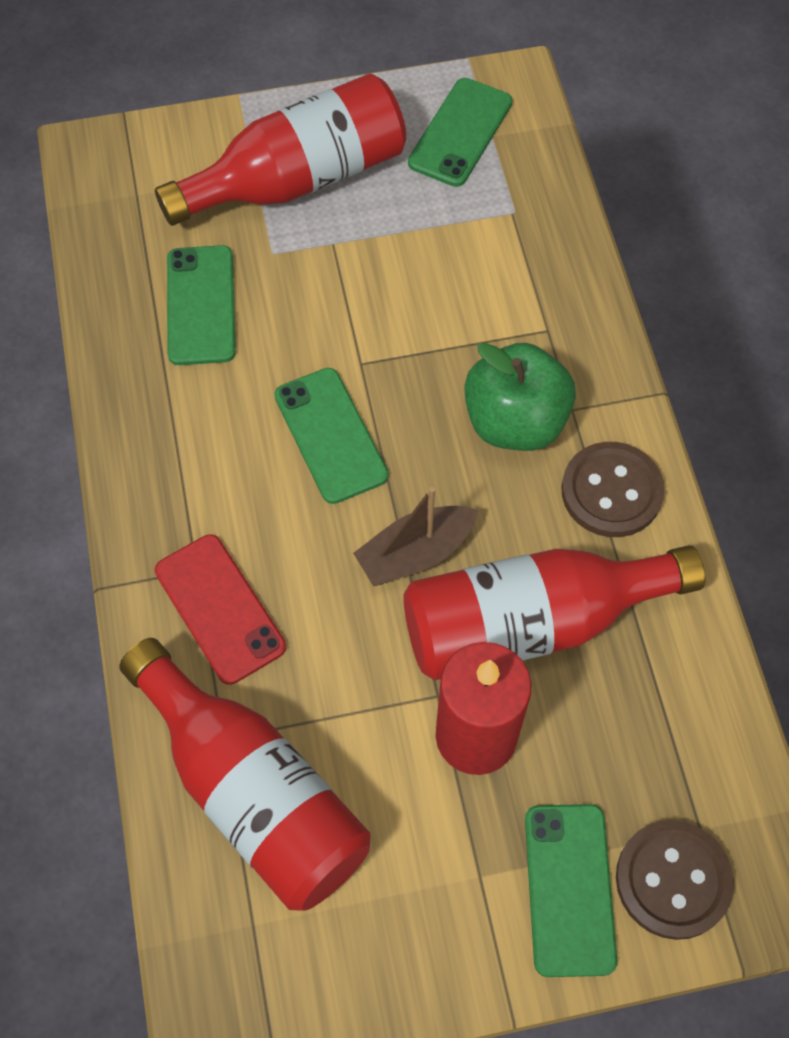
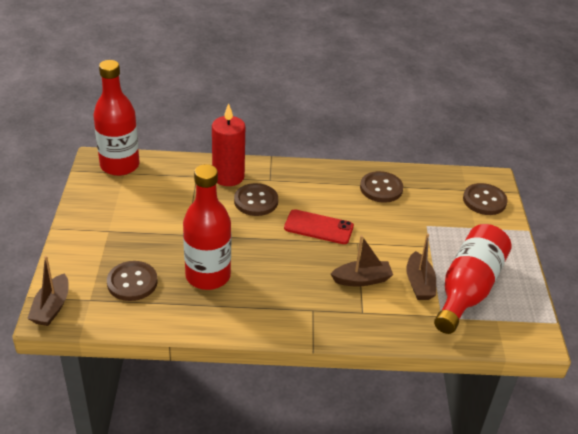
brown boat: [353,487,478,586] = 1 -> [27,256,69,326] [331,235,393,287] [406,234,436,300] = 3
brown button: [561,442,665,537] [616,820,734,940] = 2 -> [107,261,158,301] [234,183,278,216] [360,171,403,203] [463,183,508,215] = 4
green apple: [464,343,576,451] = 1 -> none = 0
green phone: [167,245,236,365] [274,368,388,504] [408,78,512,187] [525,804,617,977] = 4 -> none = 0

